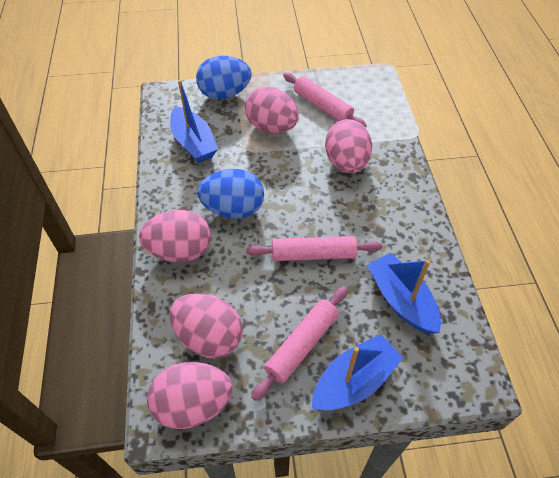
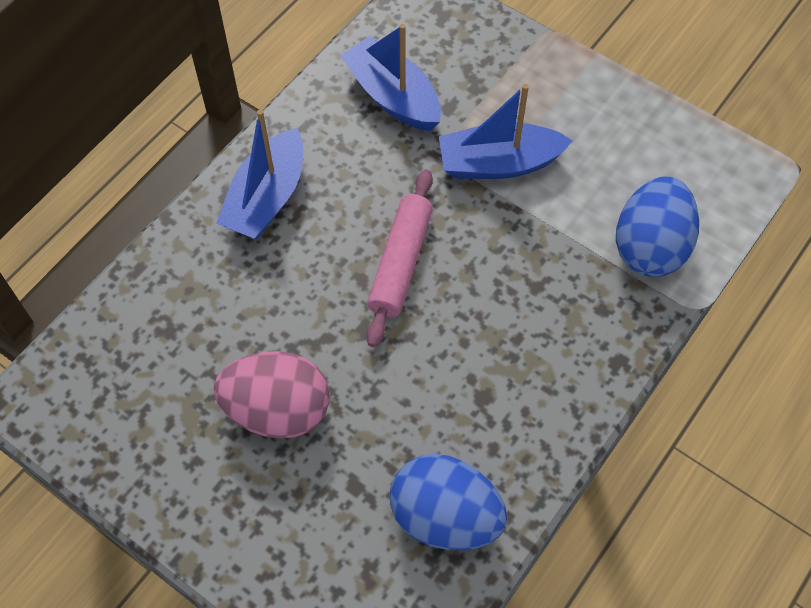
pink egg: [139,210,211,262] [147,362,233,429] [169,294,243,358] [245,86,299,133] [325,119,372,173] = 5 -> [214,351,329,439] = 1
pink rolling pin: [246,236,382,261] [252,286,348,401] [283,73,367,128] = 3 -> [366,169,433,347] = 1

